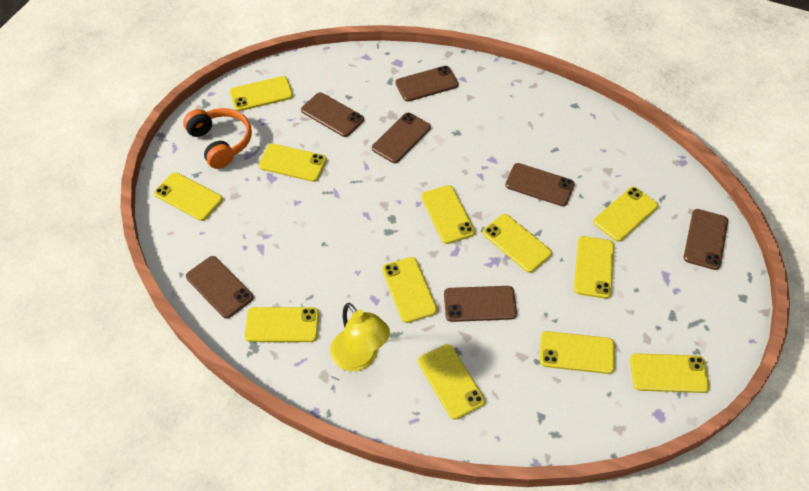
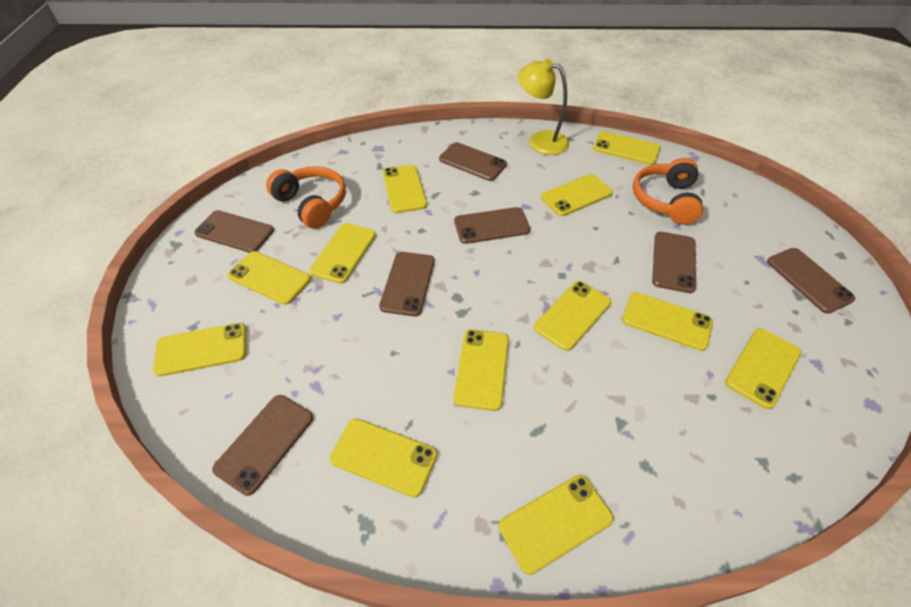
orange headphones: [183,108,252,169] = 1 -> [266,166,346,229] [633,158,703,225] = 2

